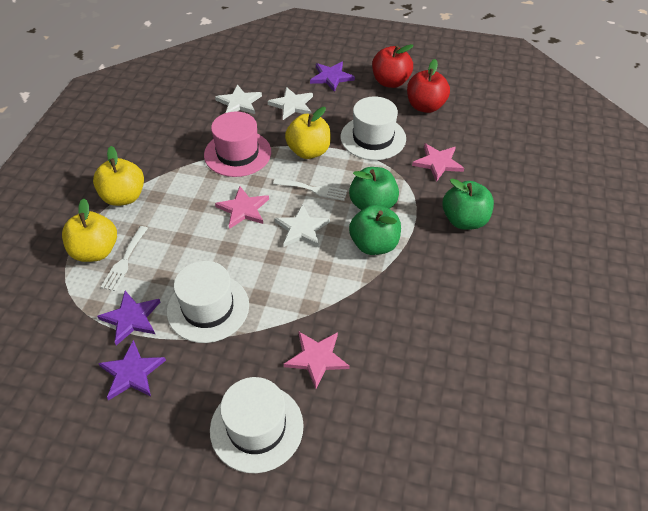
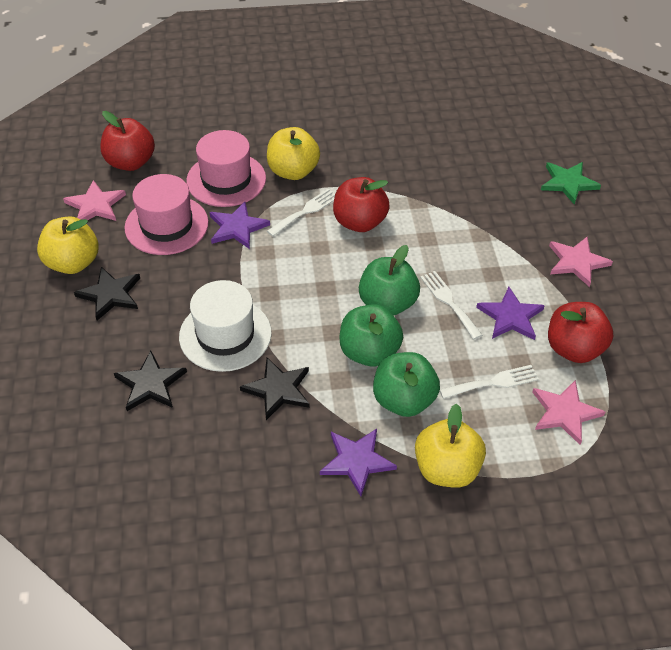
black star: none = 0 -> [74,267,140,321] [114,350,187,411] [240,358,309,420] = 3
green star: none = 0 -> [541,162,601,205] = 1
pink hat: [204,111,271,177] = 1 -> [124,174,209,255] [186,130,266,207] = 2
red apple: [372,44,414,88] [407,59,450,113] = 2 -> [100,111,155,171] [333,177,390,232] [548,302,613,363] = 3
white fork: [101,226,148,291] [273,178,348,201] = 2 -> [267,189,335,236] [420,271,482,339] [440,365,539,399] = 3
white hat: [167,261,249,343] [210,377,304,473] [341,97,406,160] = 3 -> [179,280,272,372] = 1
white star: [215,84,262,114] [268,87,313,120] [274,204,330,247] = 3 -> none = 0

